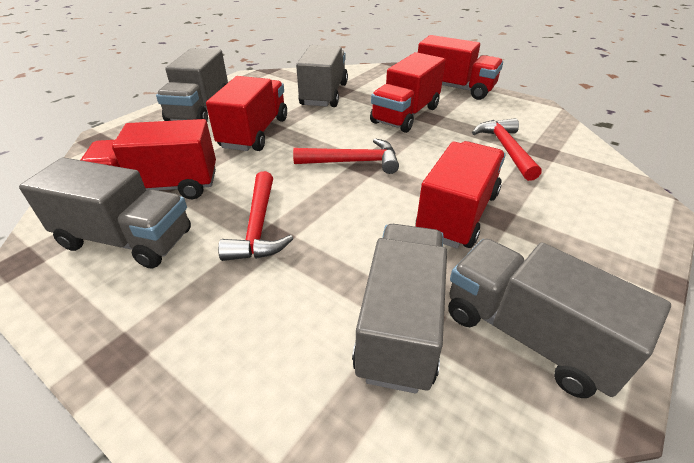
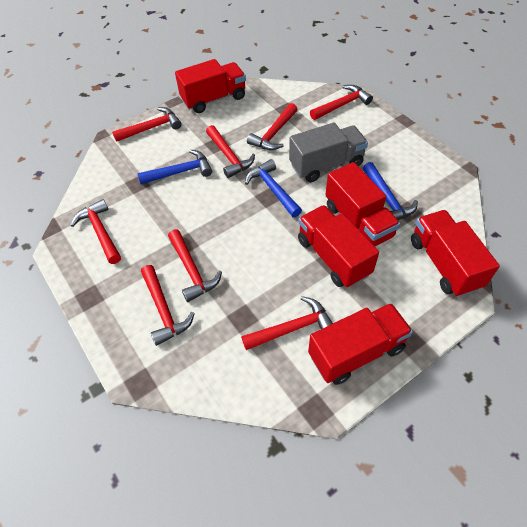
blue hammer: none = 0 -> [137,150,212,184] [245,159,302,218] [363,162,418,220] = 3
grey truck: [19,157,191,269] [156,48,228,121] [296,45,348,107] [352,224,447,393] [448,238,671,398] = 5 -> [289,123,368,182] = 1
red hammer: [218,171,293,261] [293,138,399,174] [472,118,541,181] = 3 -> [70,199,121,264] [112,107,182,142] [141,265,195,346] [168,229,222,302] [206,125,255,178] [241,296,333,350] [247,103,297,150] [310,85,373,120] = 8

